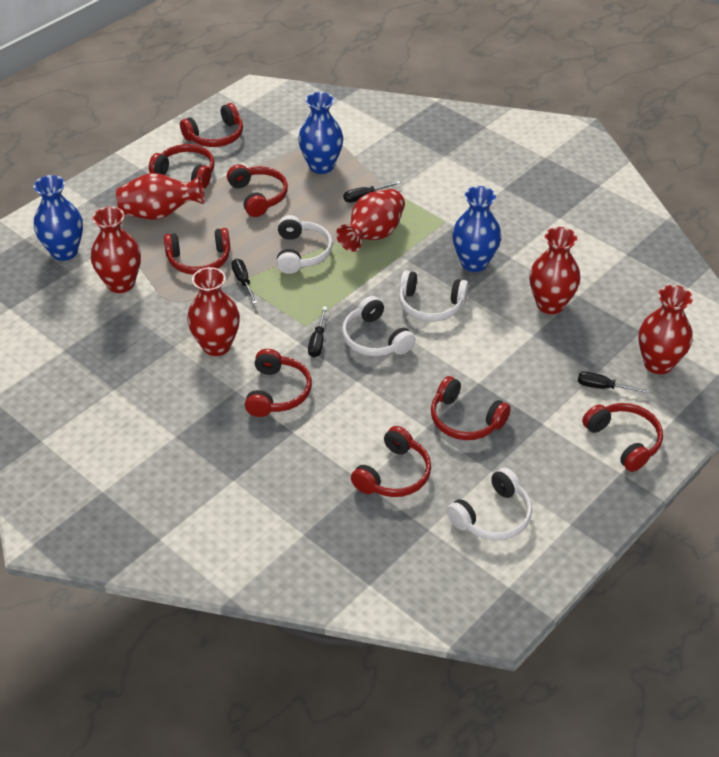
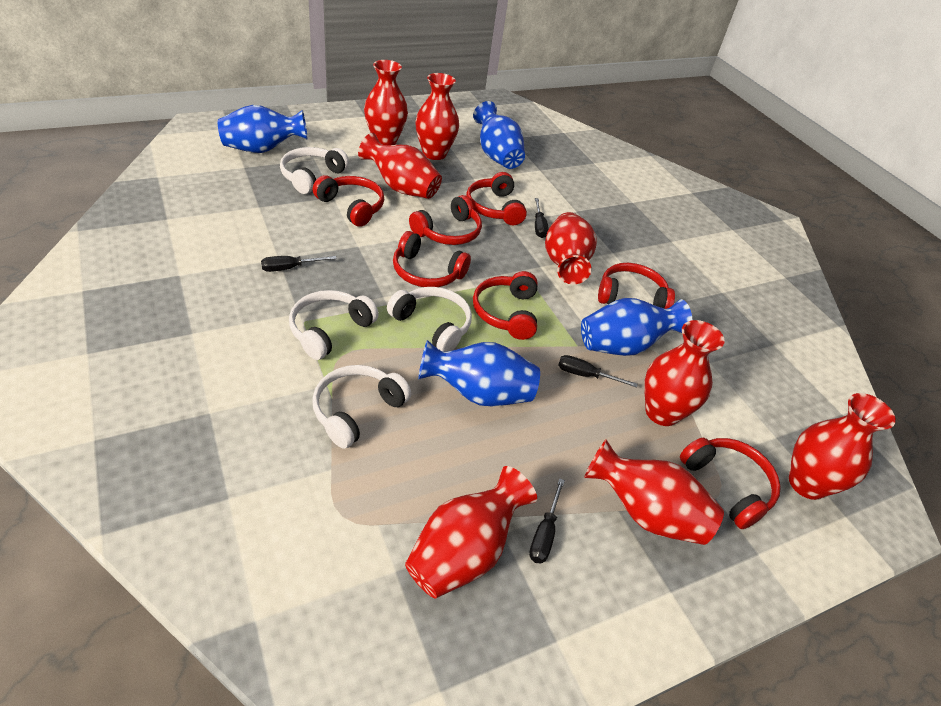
blue vase: [34,175,83,261] [298,92,343,174] [452,186,501,272] = 3 -> [218,105,307,153] [418,340,540,406] [473,101,525,169] [581,298,692,356] = 4
red headphones: [149,144,215,189] [164,228,230,275] [180,103,243,147] [227,164,288,217] [245,349,312,417] [351,426,431,497] [431,376,511,440] [582,403,663,472] = 8 -> [313,175,384,227] [393,231,471,287] [409,195,482,245] [466,172,527,225] [473,271,538,340] [598,263,675,309] [680,437,781,529] = 7
red vase: [91,206,141,293] [116,173,205,220] [187,267,240,356] [336,189,405,252] [529,227,580,314] [638,285,693,374] = 6 -> [358,133,442,199] [364,60,408,145] [405,466,537,599] [415,73,459,160] [545,212,597,284] [584,439,724,545] [644,320,725,426] [789,393,896,500] = 8

